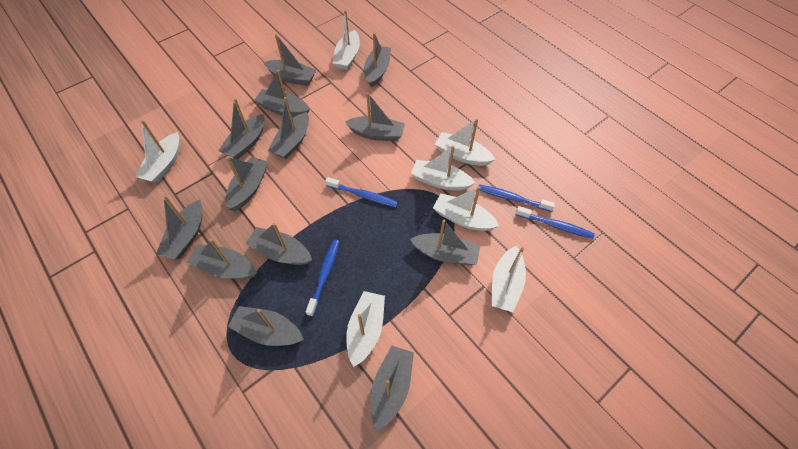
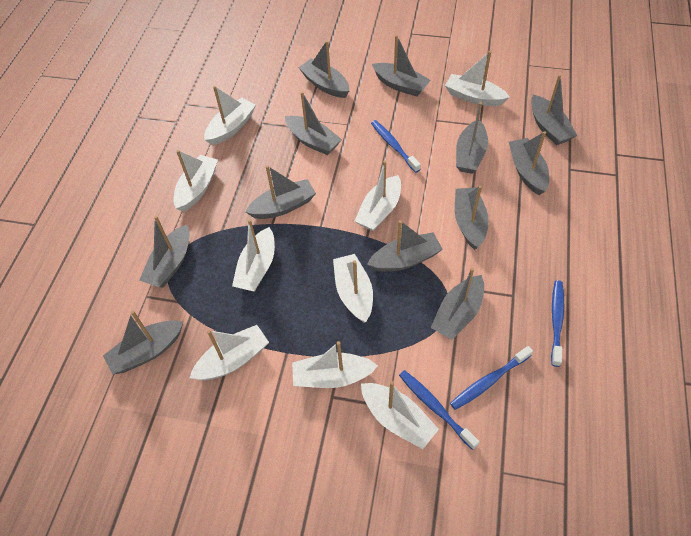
grey boat: [156,195,202,259] [187,239,257,279] [218,99,265,160] [226,157,268,211] [228,306,304,346] [245,223,312,265] [254,70,310,117] [263,34,316,86] [268,97,309,159] [345,93,405,141] [364,33,391,87] [371,346,414,431] [410,219,480,265] = 13 -> [103,311,183,374] [139,216,189,287] [245,165,316,219] [285,91,342,155] [298,41,349,98] [367,220,443,272] [372,35,431,96] [431,268,484,340] [455,186,489,250] [456,102,488,174] [509,131,549,195] [531,75,577,145] = 12
white boat: [135,120,180,183] [333,10,360,70] [346,291,385,367] [411,145,475,190] [433,186,499,231] [435,119,496,166] [491,246,526,312] = 7 -> [174,150,218,212] [189,325,269,380] [204,86,256,145] [232,219,275,292] [292,341,378,388] [333,254,373,323] [355,160,401,231] [361,381,439,449] [445,51,510,106] = 9

